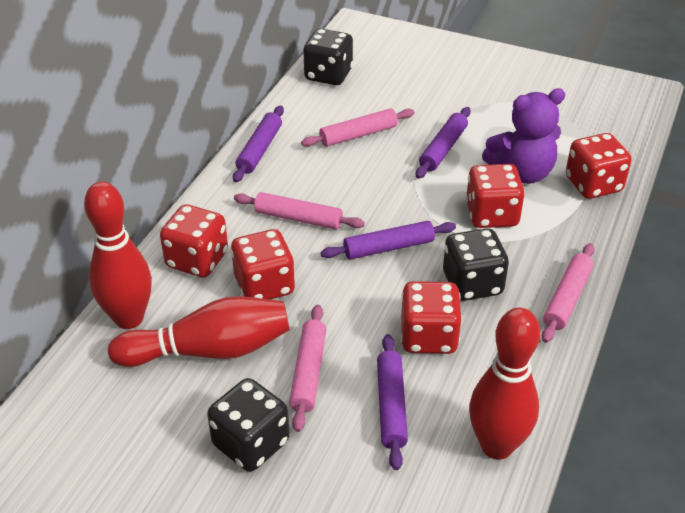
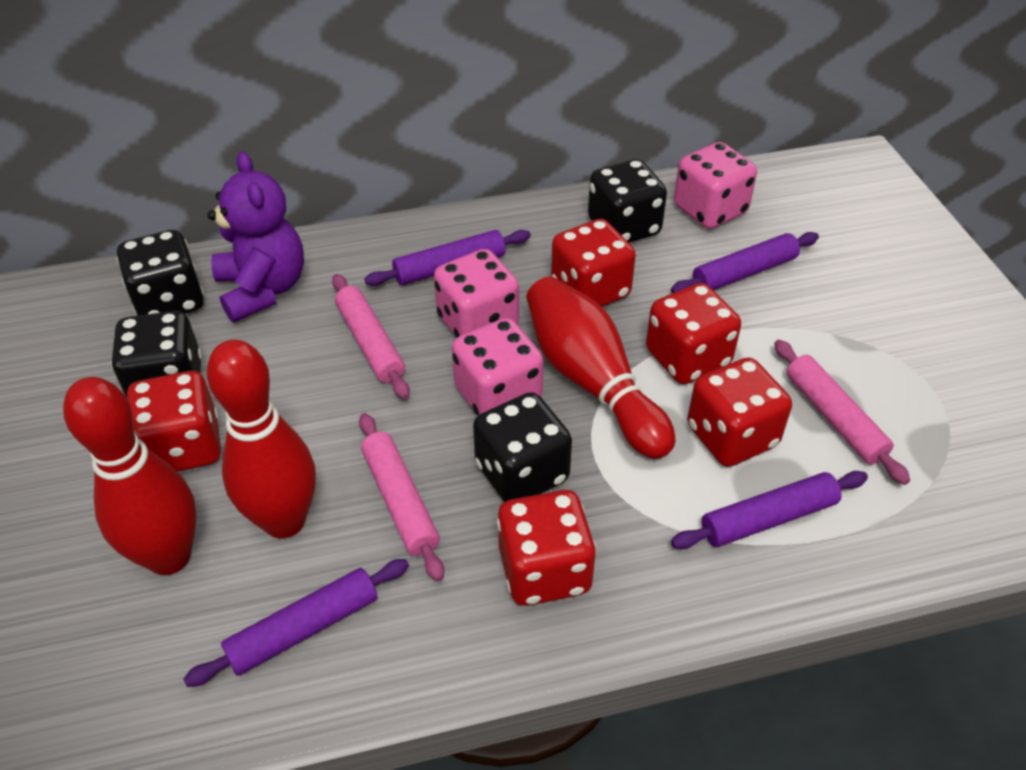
black dice: [207,378,290,472] [303,29,353,85] [443,228,509,301] = 3 -> [111,311,202,398] [117,230,204,316] [473,392,572,502] [588,159,667,243] = 4
pink dice: none = 0 -> [434,249,519,338] [452,318,544,416] [674,142,757,229] = 3
pink rolling pin: [234,192,365,229] [289,305,327,432] [301,108,415,147] [542,243,595,343] = 4 -> [332,274,410,399] [359,413,444,581] [774,340,910,485] = 3

